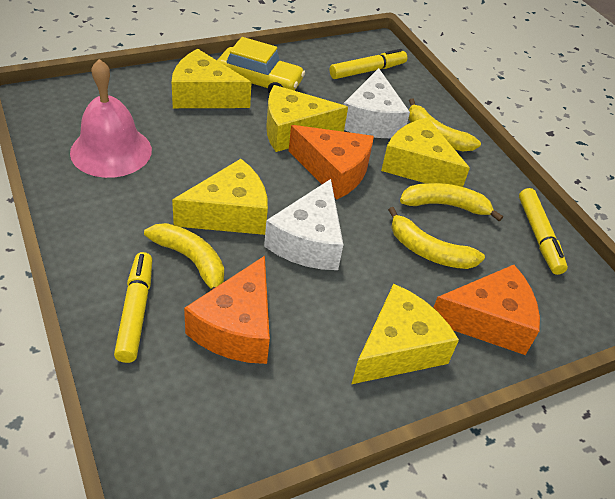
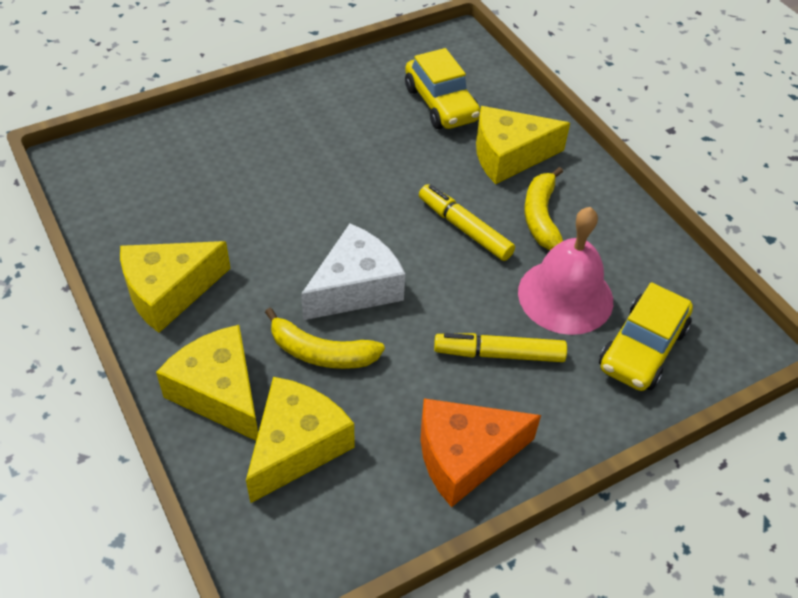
orange cheese: [184,256,270,364] [289,125,374,199] [433,265,540,355] = 3 -> [421,398,541,507] = 1
white cheese: [264,179,343,270] [343,68,410,138] = 2 -> [301,224,405,320] = 1
yellow banana: [144,223,224,290] [388,207,485,269] [400,183,503,222] [409,98,481,151] = 4 -> [265,308,385,369] [524,167,563,250] = 2
yellow car: [217,37,305,94] = 1 -> [405,48,480,129] [599,282,693,391] = 2
yellow cheese: [172,49,252,108] [172,159,268,235] [266,85,348,152] [352,284,459,384] [381,117,470,187] = 5 -> [120,241,231,333] [156,325,258,441] [246,377,354,503] [476,106,570,184] = 4
yellow marker: [114,252,152,363] [330,49,407,79] [519,188,568,275] = 3 -> [419,184,515,261] [434,333,567,362] = 2

